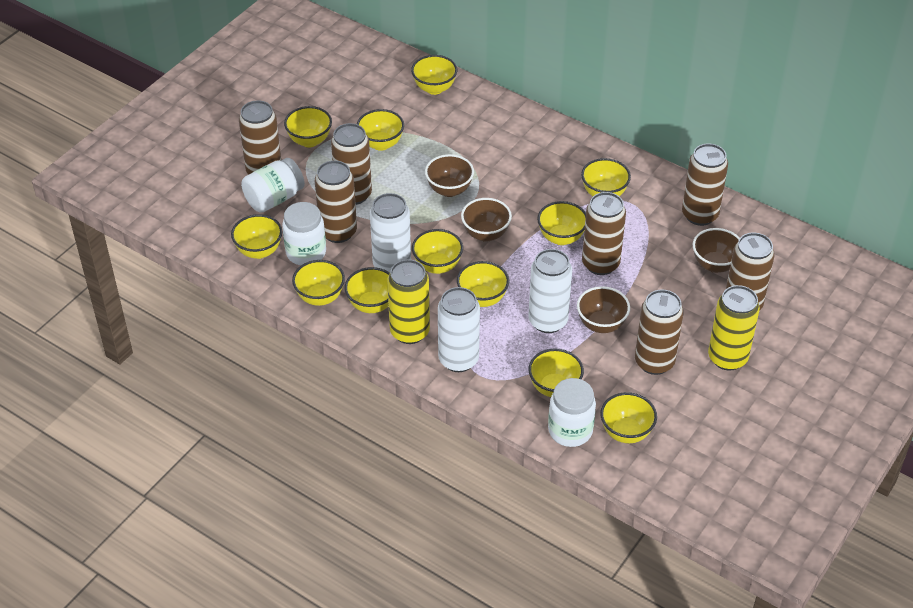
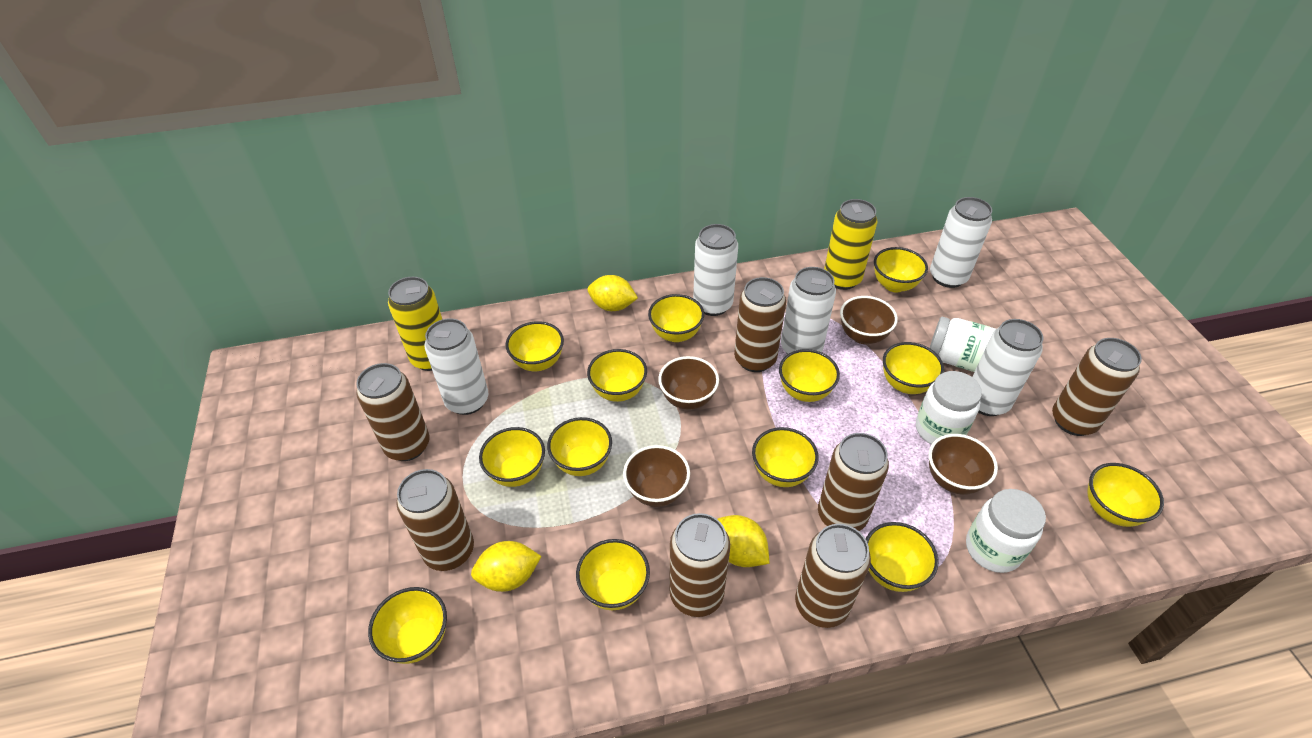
white can: [370,193,411,273] [438,287,480,372] [528,249,572,333] = 3 -> [425,318,488,415] [693,224,738,316] [781,267,836,354] [930,197,992,288] [972,319,1043,416] = 5
yellow bowl: [231,214,282,259] [284,106,332,147] [292,260,345,306] [345,267,390,313] [357,109,404,151] [411,55,457,95] [412,229,463,274] [457,261,509,307] [528,348,584,397] [537,201,586,245] [581,158,631,196] [600,392,657,443] = 12 -> [368,587,447,664] [479,427,545,487] [506,321,564,371] [547,417,612,476] [576,539,650,610] [587,349,647,402] [648,294,704,342] [752,427,819,487] [779,349,840,402] [866,522,938,592] [874,247,928,293] [883,342,944,394] [1088,463,1164,527] = 13
yellow lemon: none = 0 -> [471,541,542,592] [588,275,638,311] [717,515,769,567] = 3

